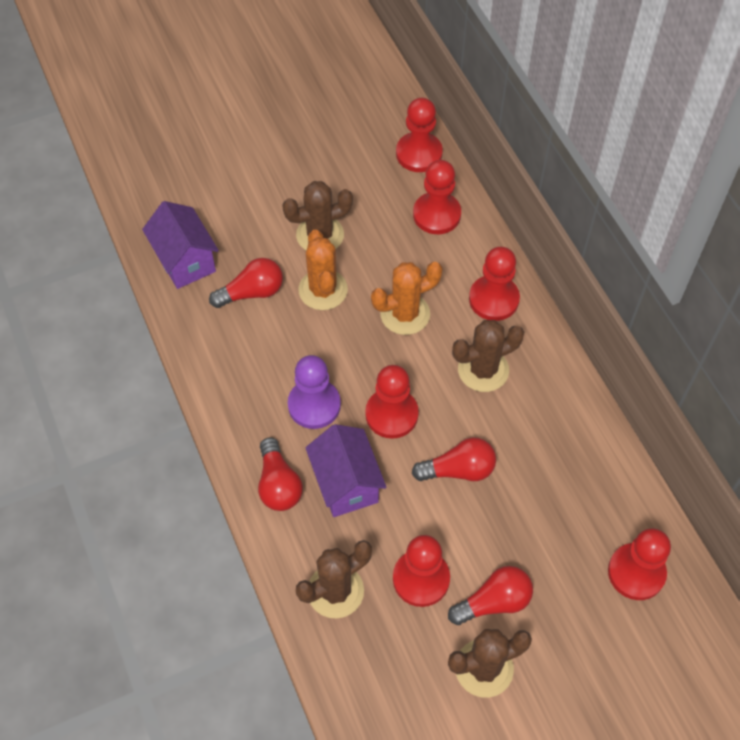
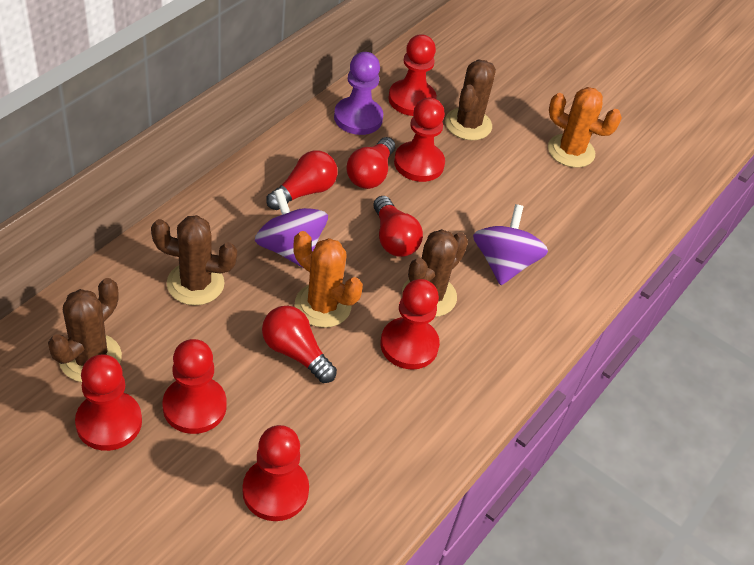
purple house: [142,201,219,289] [305,424,387,517] = 2 -> none = 0
purple spinning top: none = 0 -> [255,189,328,268] [473,204,548,285] = 2

